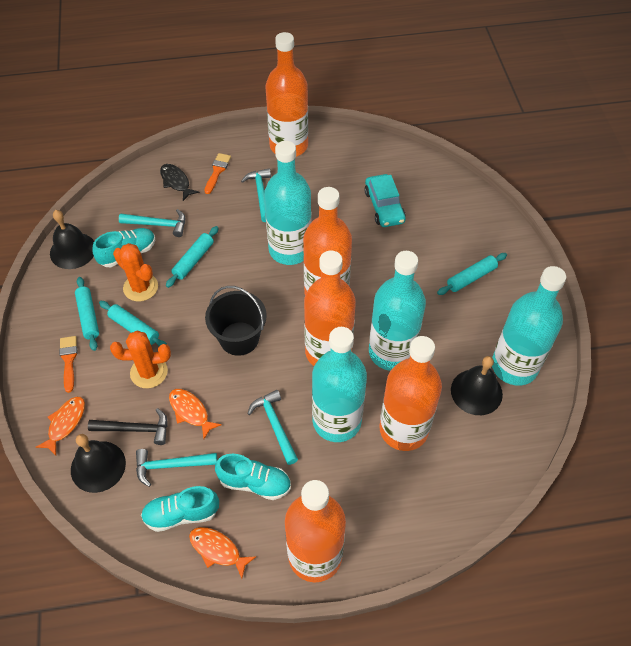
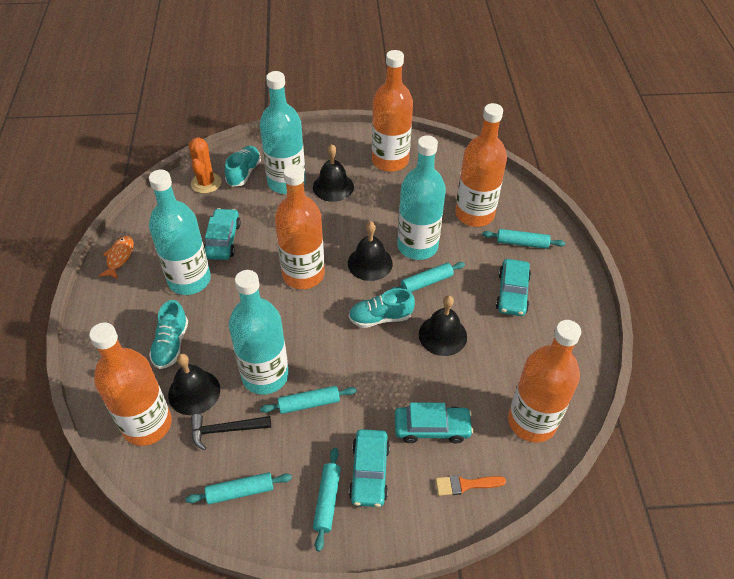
black bell: [50,210,94,269] [71,434,126,493] [451,356,503,415] = 3 -> [168,354,220,415] [313,144,354,202] [348,222,393,281] [419,295,467,356] = 4
black bucket: [205,286,267,356] = 1 -> none = 0
black fish: [160,164,199,201] = 1 -> none = 0
orange brush: [59,336,77,393] [204,153,231,194] = 2 -> [435,475,506,496] = 1
orange cactus: [110,331,171,388] [113,243,158,302] = 2 -> [189,137,221,194] = 1
orange fish: [36,397,85,456] [169,389,222,439] [189,527,256,579] = 3 -> [99,236,134,279] = 1
turquoise car: [364,174,406,227] = 1 -> [204,208,241,260] [349,429,390,507] [395,403,473,443] [496,259,531,316] = 4
turquoise hammer: [119,209,185,237] [136,449,217,487] [241,168,271,222] [248,390,298,465] = 4 -> none = 0
turquoise rolling pin: [75,277,99,351] [99,301,167,346] [166,226,219,288] [437,253,507,295] = 4 -> [185,472,292,504] [260,386,357,414] [313,448,341,551] [390,262,465,292] [482,229,565,249] = 5

